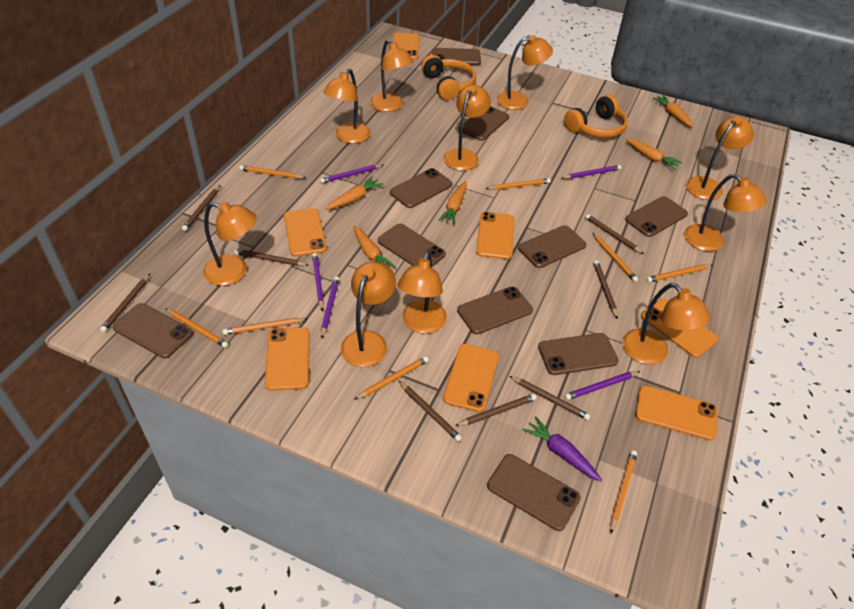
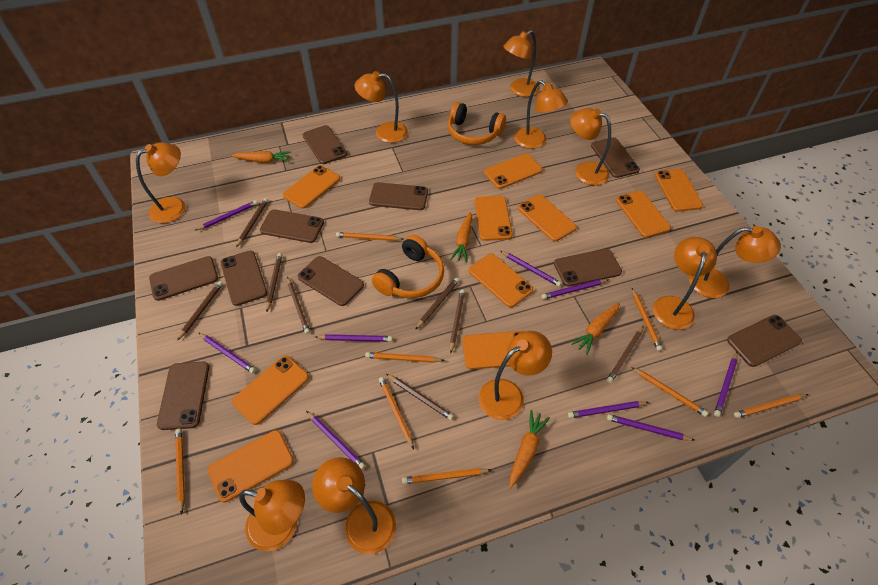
orange carrot: [326,176,383,210] [353,226,396,268] [438,181,467,225] [625,138,682,170] [652,95,694,127] = 5 -> [231,151,291,163] [450,212,472,262] [510,410,550,488] [571,303,620,355] = 4
orange phone: [265,327,310,391] [284,208,327,257] [393,33,419,60] [443,344,499,412] [476,212,515,260] [635,385,718,441] [641,298,718,358] = 7 -> [208,430,294,503] [232,356,309,425] [283,166,340,209] [462,331,524,369] [469,254,533,308] [475,196,513,241] [484,154,542,189] [518,195,577,242] [616,191,671,238] [655,169,703,212] = 10
purple carrot: [522,416,602,481] = 1 -> none = 0
purple pencil: [312,253,324,311] [320,164,384,183] [321,276,339,339] [562,165,621,179] [565,371,640,400] = 5 -> [195,200,258,231] [199,333,256,374] [306,411,366,470] [315,334,392,342] [500,251,562,287] [541,279,608,299] [568,401,649,418] [607,414,695,441] [714,352,738,417] = 9

